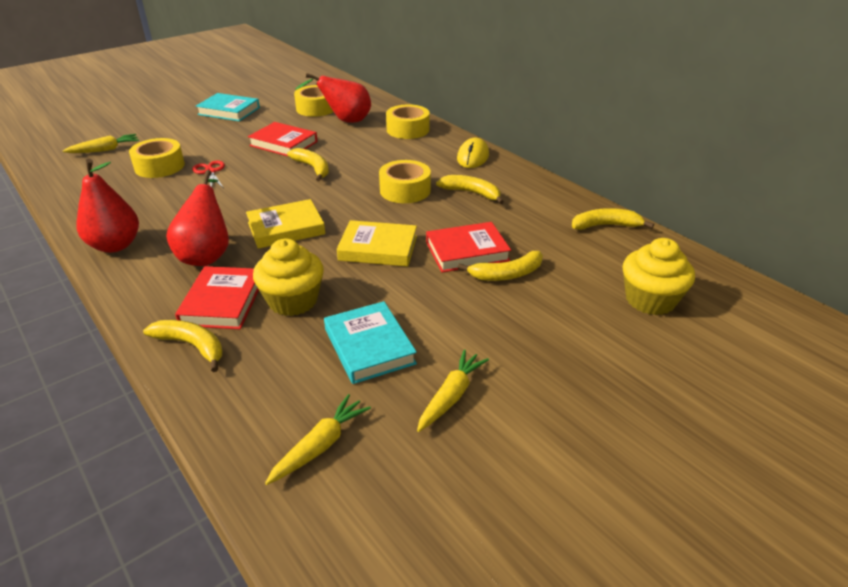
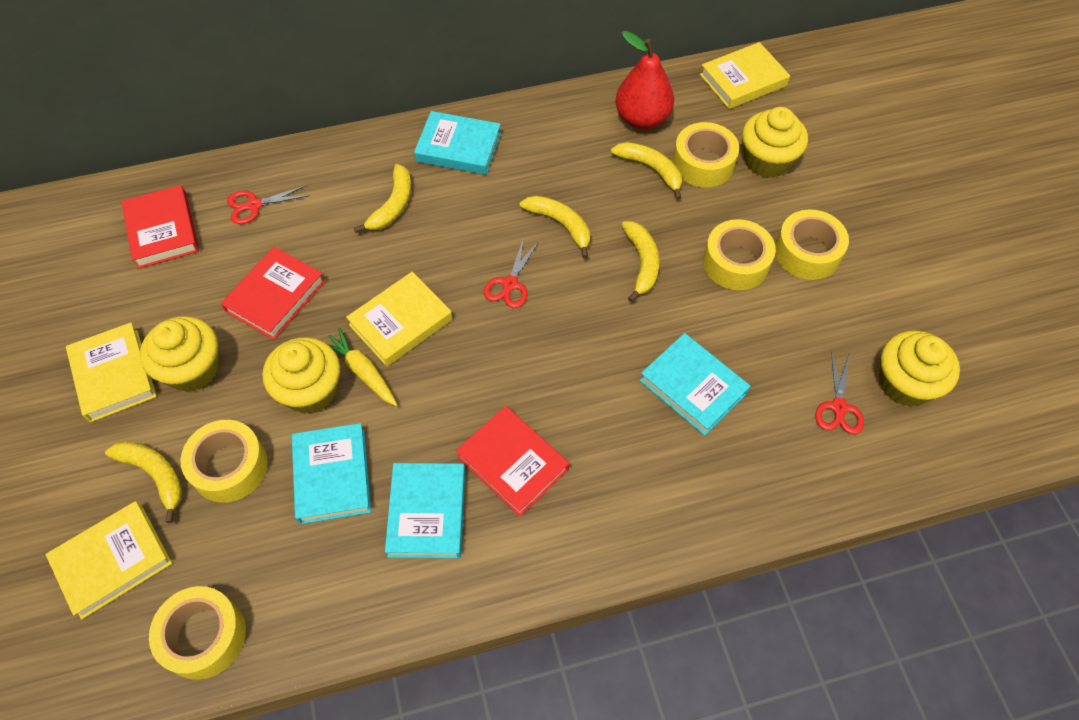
red pear: [76,159,139,253] [166,170,229,266] [295,73,371,123] = 3 -> [616,31,674,129] = 1
red scissors: [192,160,225,188] = 1 -> [227,185,310,224] [484,238,539,308] [815,351,864,434] = 3
turquoise book: [196,93,260,121] [324,301,417,384] = 2 -> [292,423,371,524] [385,463,465,558] [414,111,501,175] [640,333,750,436] = 4
yellow book: [246,199,325,249] [337,220,417,267] = 2 -> [46,501,172,619] [66,322,157,422] [346,272,452,366] [700,42,790,109] = 4
yellow carrot: [63,134,139,153] [265,394,371,485] [417,350,489,432] = 3 -> [327,328,398,406] = 1
yellow cupcake: [253,239,324,316] [623,238,695,315] = 2 -> [140,316,219,392] [263,337,340,414] [742,107,808,178] [879,330,960,407] = 4
yellow mouse: [457,138,489,168] = 1 -> none = 0
yellow tape: [129,138,185,178] [294,85,334,117] [379,160,431,203] [386,104,430,139] = 4 -> [149,586,246,680] [181,420,268,503] [673,122,739,188] [703,219,776,290] [775,209,849,280] = 5

